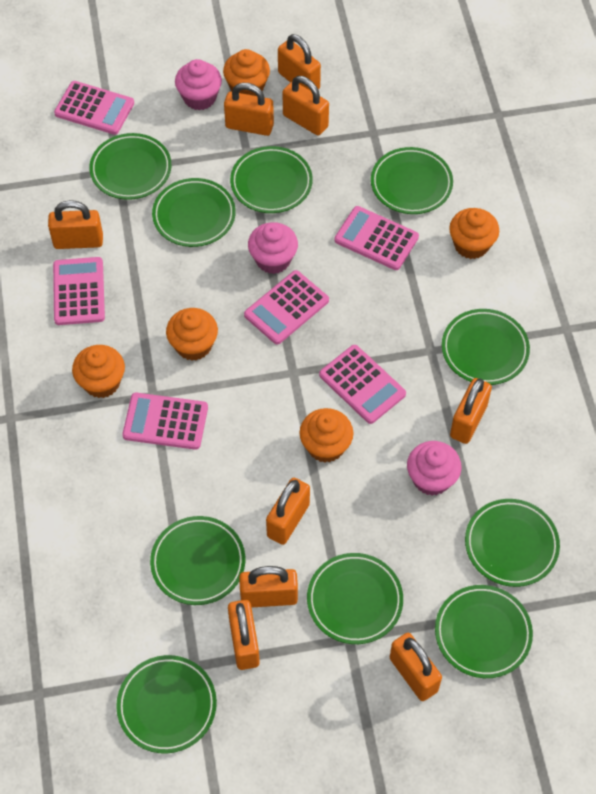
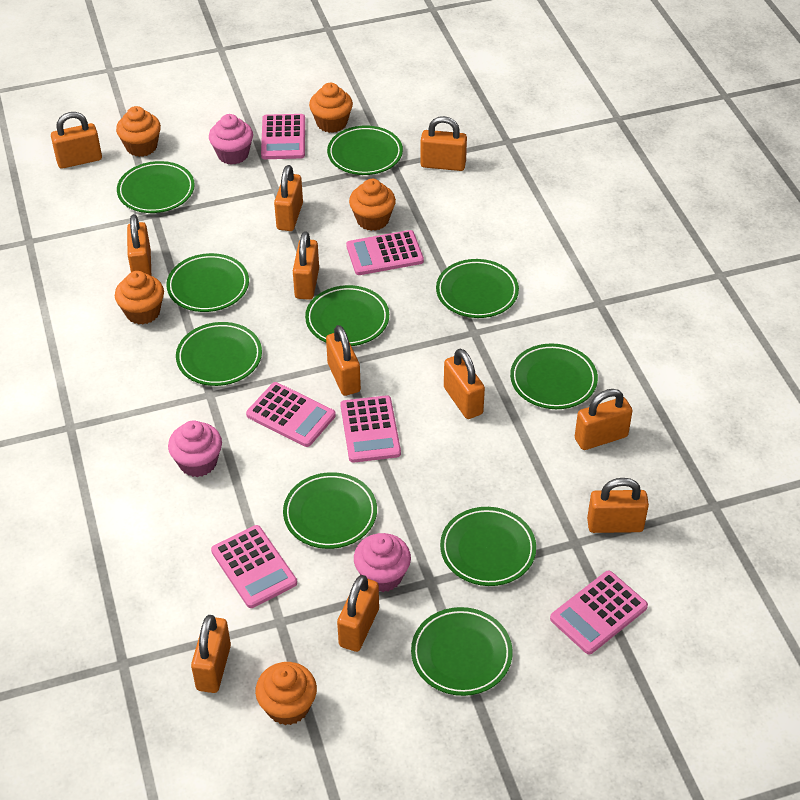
orange padlock: [48,200,103,249] [224,83,274,136] [228,600,260,670] [239,566,298,608] [266,478,310,545] [278,34,321,91] [283,76,329,136] [390,633,442,701] [450,378,492,444] = 9 -> [51,112,102,169] [127,214,151,276] [191,615,231,693] [274,165,303,231] [293,231,319,300] [326,325,361,396] [337,575,379,652] [420,116,467,171] [444,349,485,419] [575,389,632,450] [587,478,649,533] = 11

